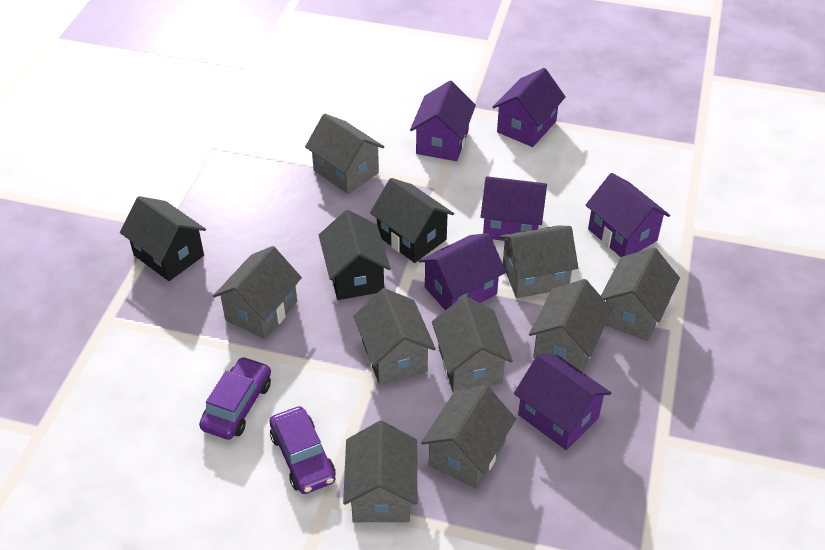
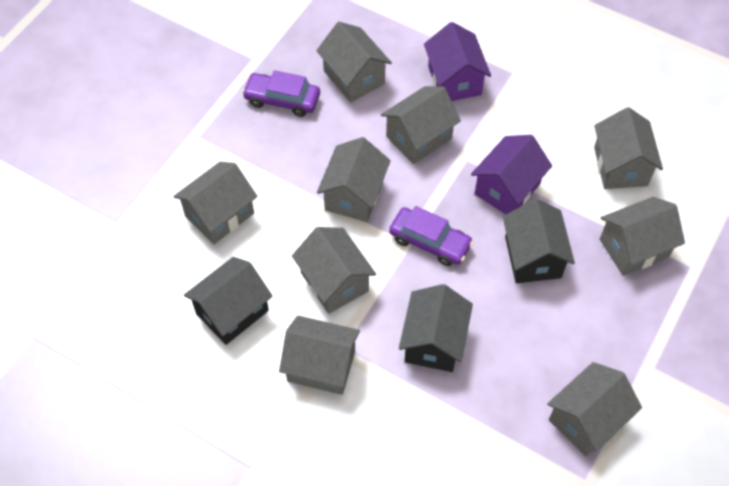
purple house: [410,81,476,161] [419,233,506,310] [480,176,547,241] [493,68,566,147] [514,354,611,450] [586,173,670,257] = 6 -> [424,22,491,101] [471,135,552,214] = 2

